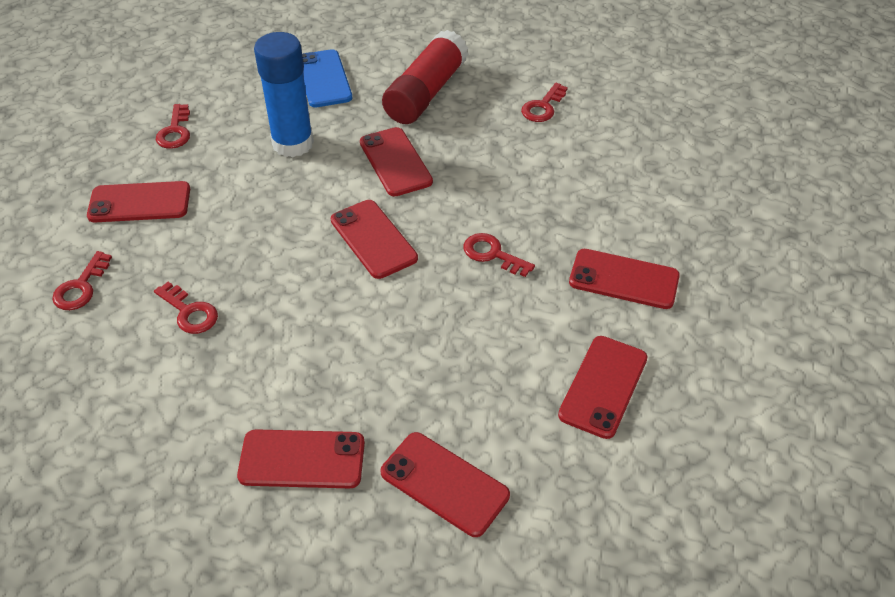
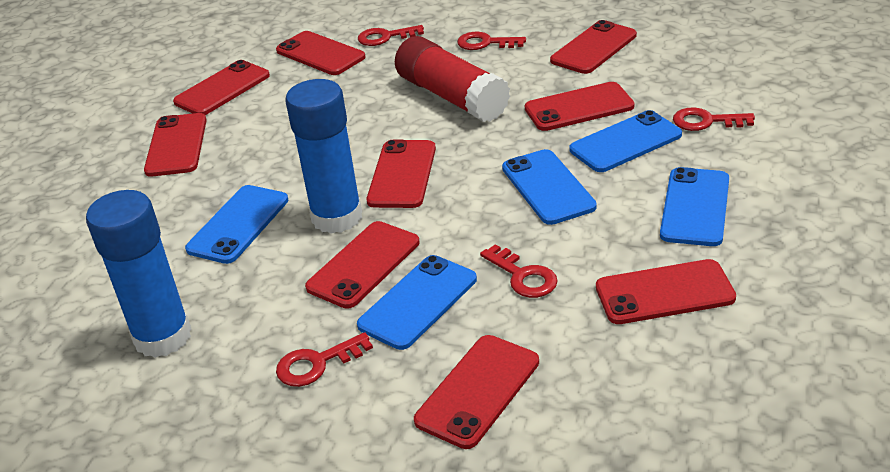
blue glue stick: [254,32,314,157] = 1 -> [86,190,191,358] [286,79,362,234] = 2
blue phone: [302,49,352,107] = 1 -> [185,185,288,264] [357,255,477,350] [502,149,597,225] [569,110,682,172] [660,167,729,246] = 5
red phone: [87,181,190,223] [237,429,365,488] [331,200,418,279] [360,127,433,196] [380,432,510,537] [558,336,648,439] [569,249,680,309] = 7 -> [144,113,207,177] [173,60,270,115] [276,31,366,75] [305,221,420,309] [367,140,436,208] [414,335,539,449] [525,82,634,131] [550,20,637,74] [596,259,736,324] = 9

